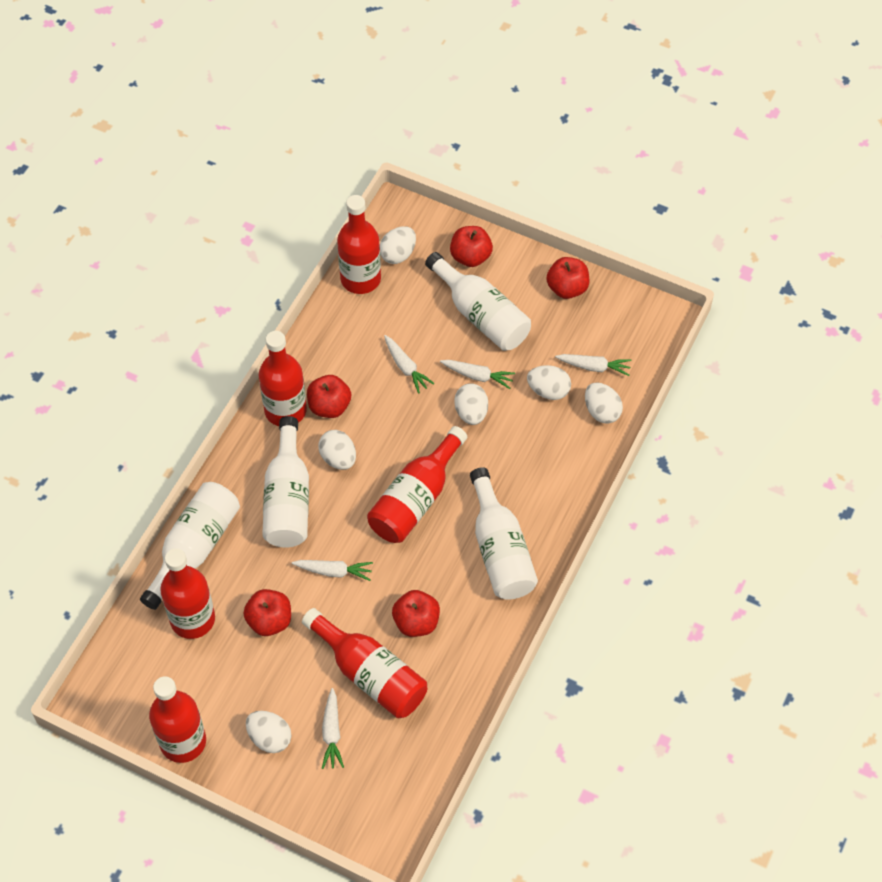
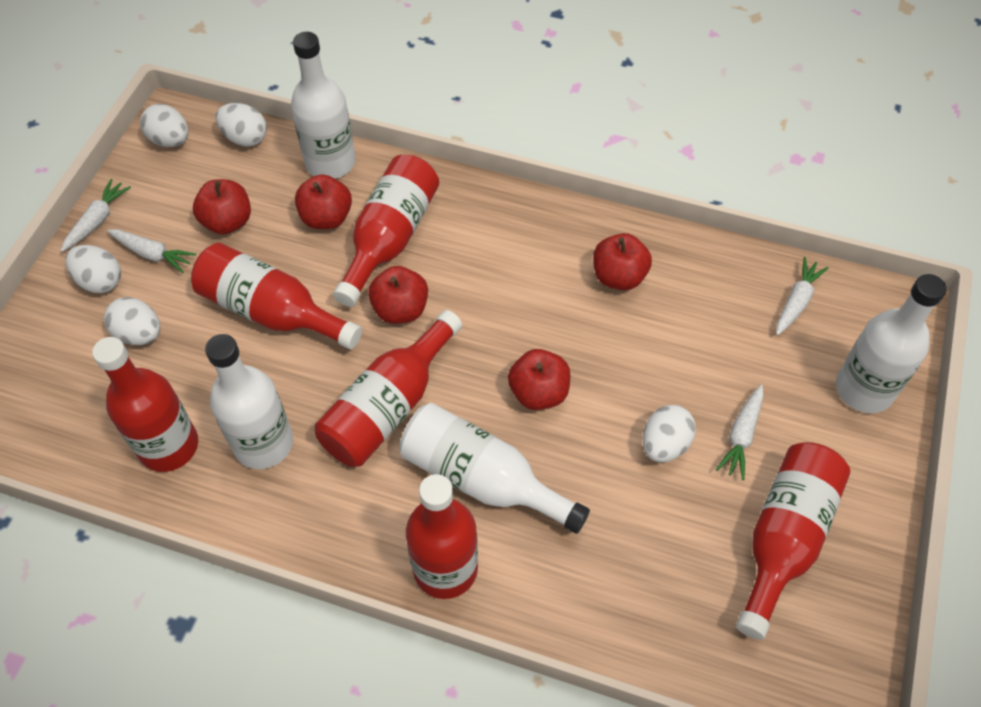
white carrot: [292,560,373,581] [322,688,344,769] [384,335,435,393] [440,360,515,389] [555,354,632,376] = 5 -> [60,179,131,252] [107,229,196,273] [716,385,764,480] [776,257,828,335] = 4
white egg: [246,711,291,753] [318,430,356,470] [380,226,416,264] [454,383,488,425] [527,365,571,400] [585,382,623,424] = 6 -> [65,245,121,293] [104,297,160,345] [140,104,189,147] [215,103,267,147] [642,405,696,463] = 5

